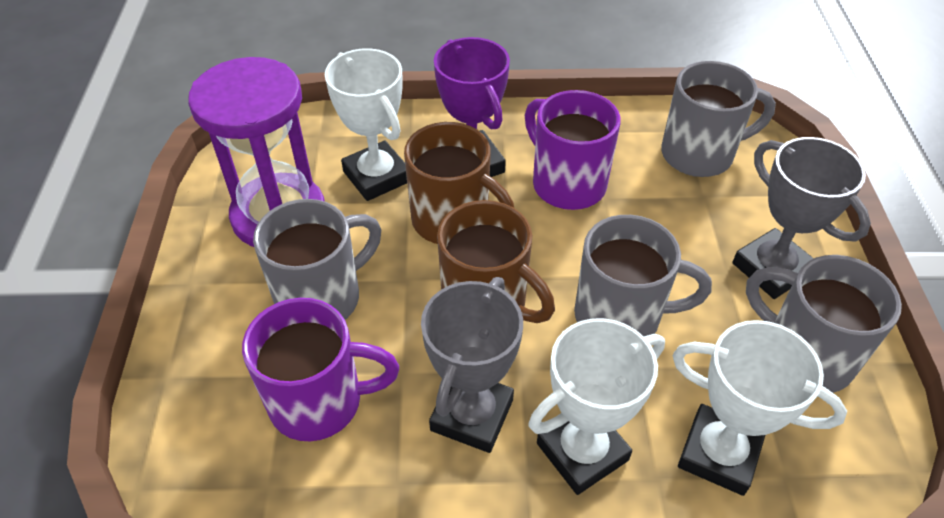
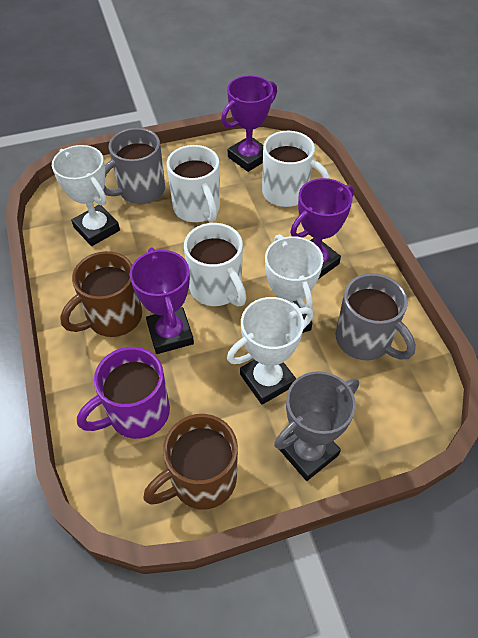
grey mug: [253,199,381,320] [574,215,712,336] [661,61,776,177] [746,255,902,393] = 4 -> [103,128,165,204] [336,273,416,361] = 2
grey trophy: [421,277,523,453] [733,137,871,299] = 2 -> [274,371,359,481] = 1
purple hourglass: [188,57,325,247] = 1 -> none = 0
purple mug: [242,298,399,441] [525,90,621,210] = 2 -> [77,347,170,439] = 1
purple trophy: [434,37,510,177] = 1 -> [130,248,194,354] [221,76,277,172] [290,178,354,279] = 3
white mug: none = 0 -> [167,145,220,222] [184,223,247,307] [262,131,330,207] = 3

